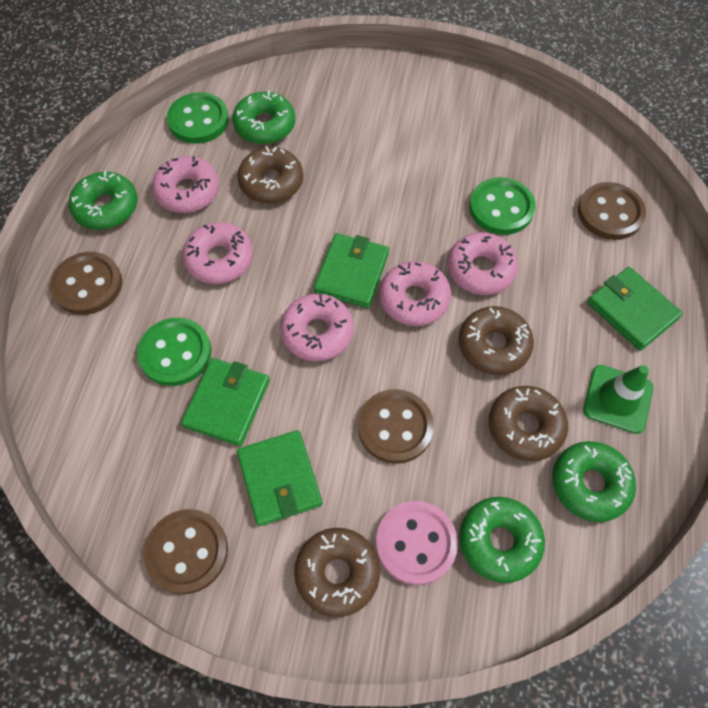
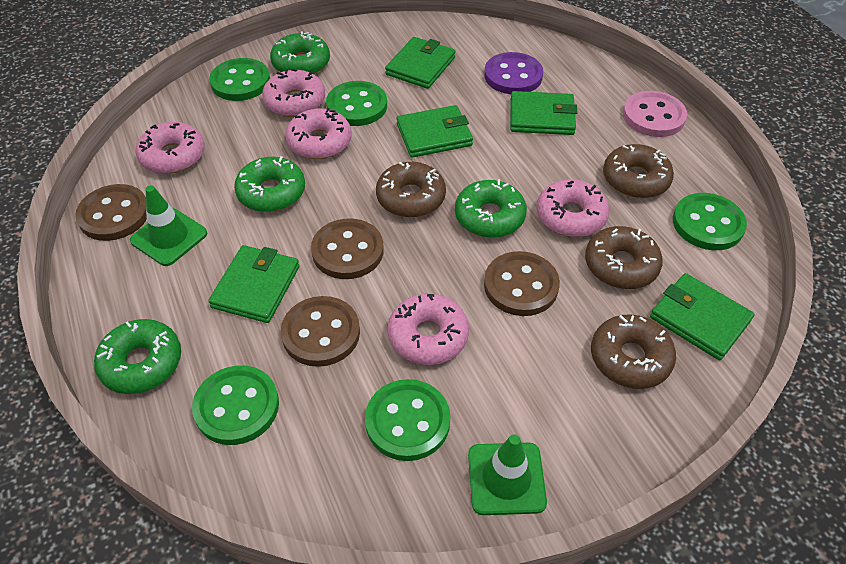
green button: [137,318,211,386] [167,92,229,144] [469,177,536,235] = 3 -> [192,365,279,445] [209,58,270,101] [326,81,387,126] [365,379,450,461] [673,193,747,250] = 5
green traffic cone: [583,365,653,434] = 1 -> [130,185,207,266] [468,434,547,515] = 2
green wallet: [181,358,270,446] [237,430,323,526] [314,233,389,308] [587,267,683,351] = 4 -> [208,245,300,323] [385,37,456,89] [397,105,473,158] [510,91,577,135] [650,273,754,360] = 5
purple button: none = 0 -> [484,52,543,94] = 1

